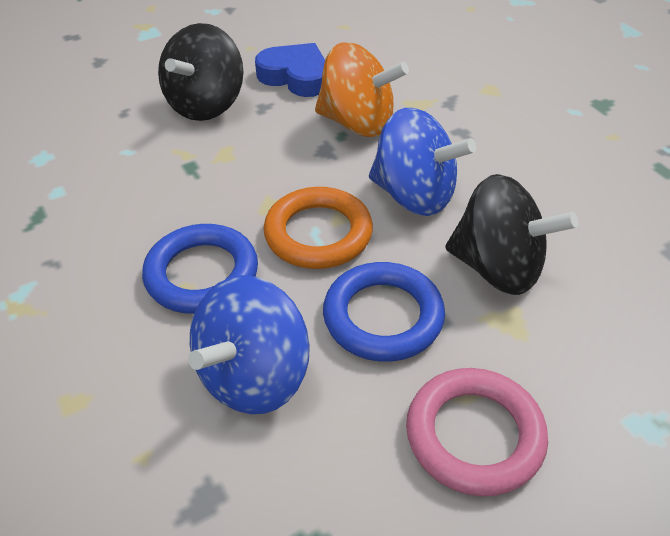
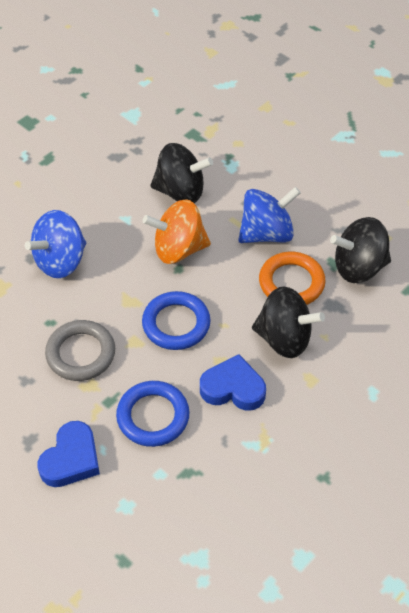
black spinning top: [158,23,244,121] [445,174,578,295] = 2 -> [150,143,213,203] [252,286,325,358] [330,217,391,283] = 3
blue heart: [255,43,325,97] = 1 -> [37,421,100,487] [200,354,266,411] = 2
grey ring: none = 0 -> [45,320,115,381] = 1
pink ring: [406,368,548,497] = 1 -> none = 0

